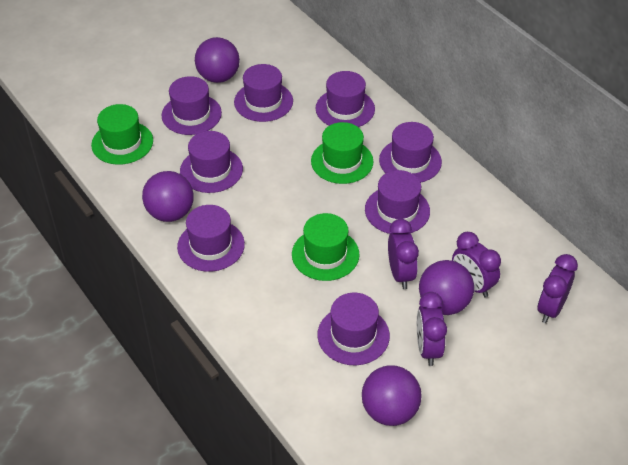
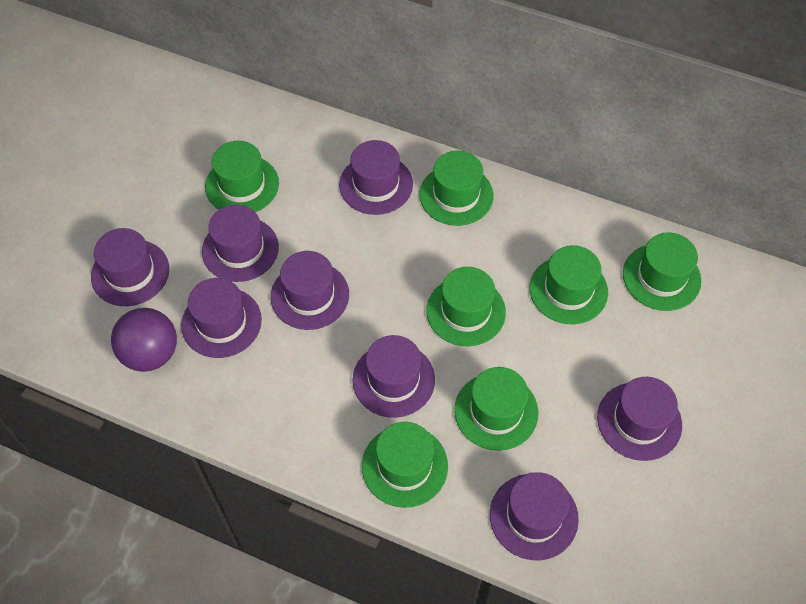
green hat: [91,104,153,165] [292,213,360,281] [311,122,374,184] = 3 -> [205,141,279,212] [362,422,448,508] [419,151,494,226] [426,267,506,346] [454,367,538,451] [529,245,608,324] [623,232,701,311] = 7
purple ball: [142,171,194,222] [195,37,240,83] [362,366,422,426] [419,260,474,315] = 4 -> [111,308,177,372] = 1
purple clock: [388,219,419,289] [417,292,447,366] [452,232,501,297] [537,254,578,323] = 4 -> none = 0

